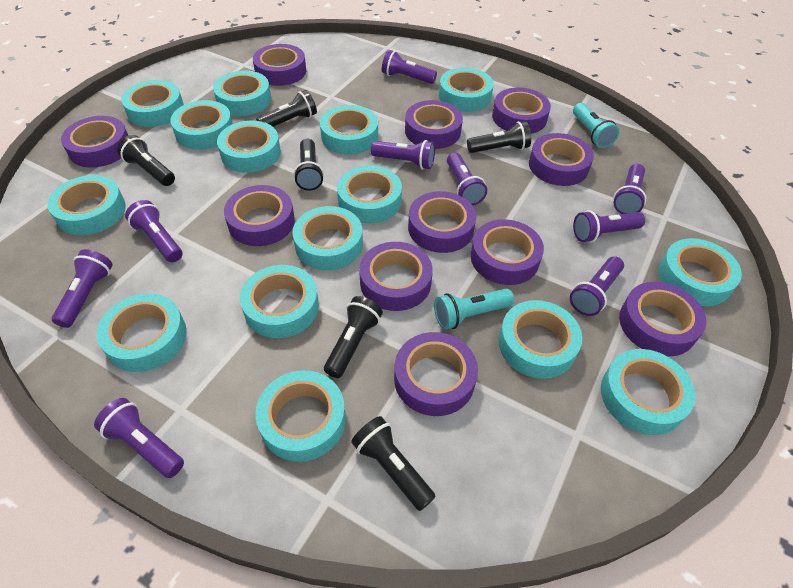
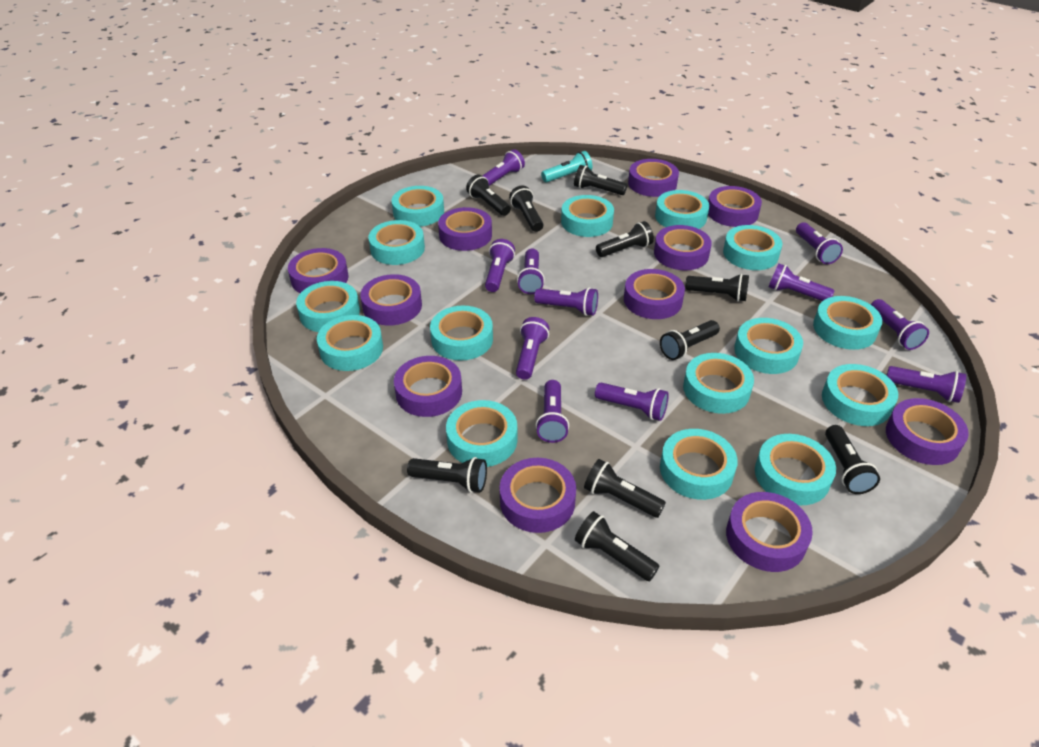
black flashlight: [117,135,175,186] [256,90,317,127] [294,139,324,191] [324,296,383,378] [351,416,436,511] [467,121,531,153] = 6 -> [407,457,487,493] [466,175,511,216] [509,186,543,232] [574,165,627,195] [575,511,660,581] [584,459,666,518] [596,221,654,257] [660,320,720,360] [685,274,749,302] [825,425,880,494] = 10
purple flashlight: [52,249,112,328] [94,398,184,478] [125,200,182,262] [371,140,435,170] [382,50,437,84] [447,153,487,205] [570,256,624,316] [573,210,645,243] [613,164,646,214] = 9 -> [482,149,525,186] [485,239,515,292] [516,317,549,380] [517,248,545,294] [534,287,598,316] [536,380,569,443] [595,382,669,421] [768,263,834,301] [796,222,843,264] [871,299,929,350] [887,366,966,403] = 11
turquoise flashlight: [434,289,514,330] [573,103,619,148] = 2 -> [541,151,592,182] = 1

